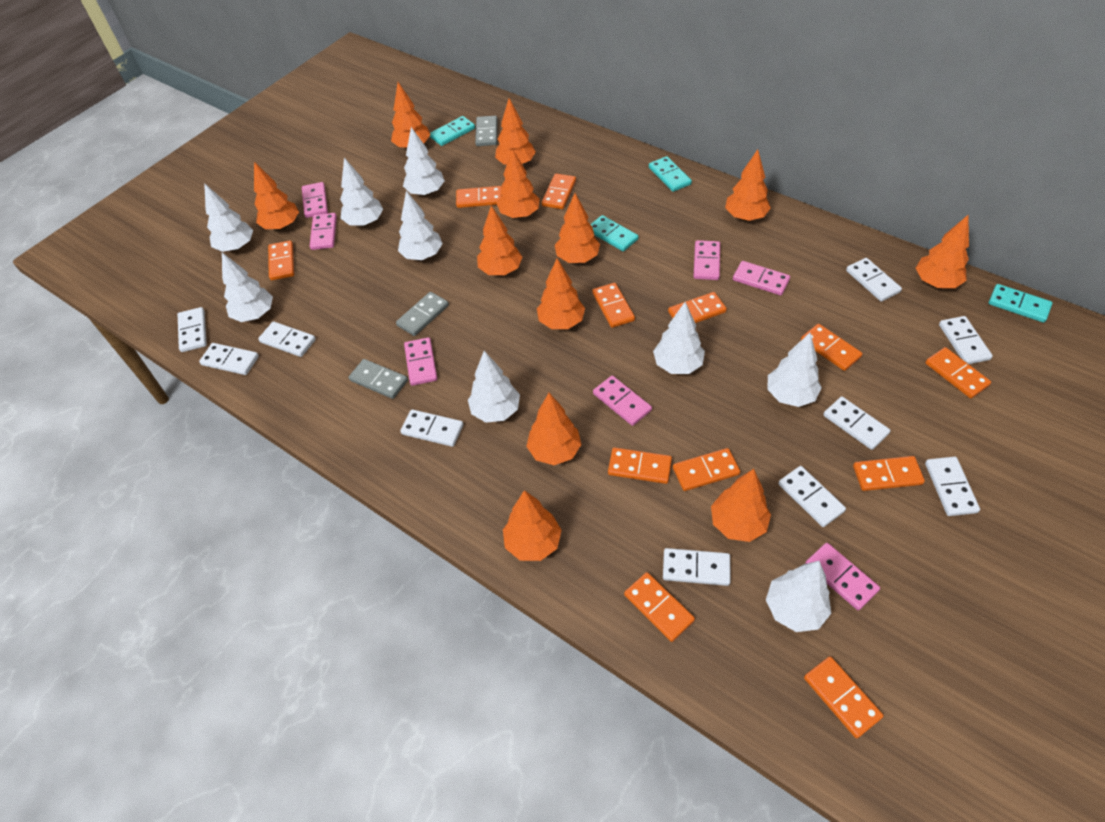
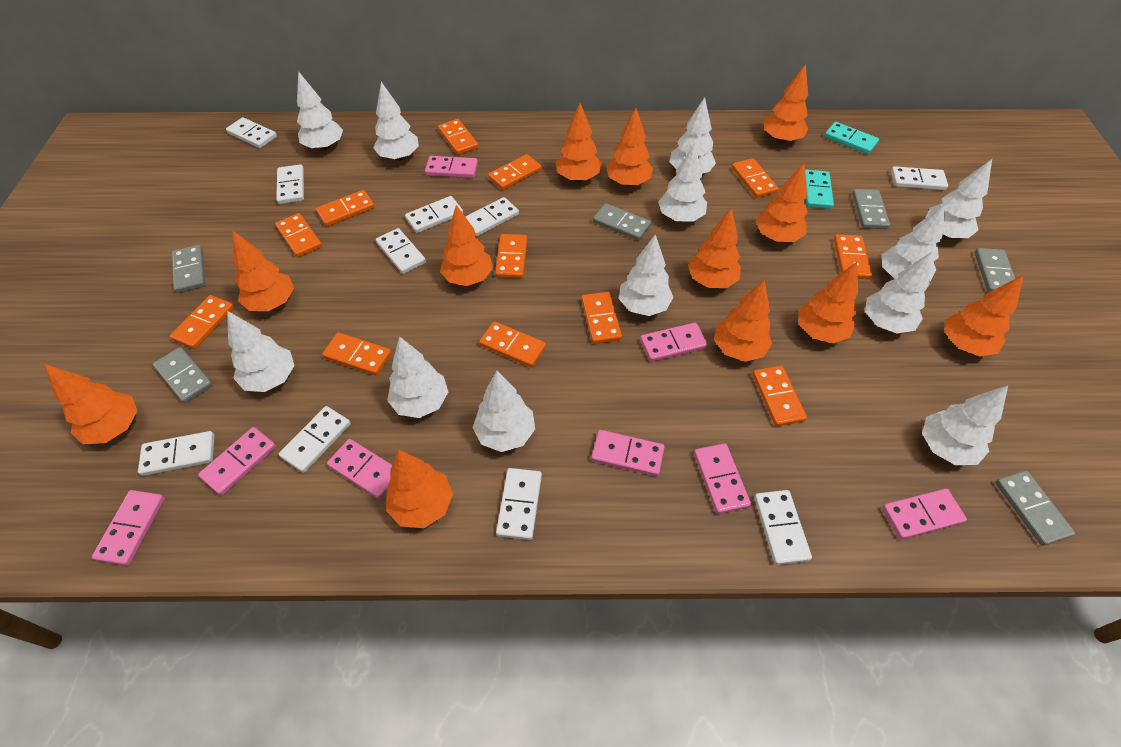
grey domino: [349,359,408,399] [396,292,449,336] [475,116,498,146] = 3 -> [153,347,213,404] [172,245,205,293] [593,203,651,241] [852,189,890,229] [975,248,1015,292] [995,471,1075,546] = 6
pink domino: [302,182,328,218] [310,213,337,250] [404,337,437,386] [593,376,652,426] [693,240,720,280] [733,261,790,295] [805,543,880,610] = 7 -> [92,490,165,566] [198,427,276,496] [327,439,392,499] [425,156,478,178] [591,430,665,476] [640,323,708,362] [694,443,751,514] [882,489,967,539] = 8
turquoise domino: [430,116,475,146] [590,215,638,251] [649,156,692,192] [989,284,1053,323] = 4 -> [805,170,834,209] [824,122,879,154] = 2
white tree: [204,183,253,252] [222,253,273,322] [340,158,383,226] [398,191,443,260] [403,127,445,196] [468,351,520,423] [653,302,705,374] [766,561,831,632] [767,333,822,407] = 9 -> [227,311,295,392] [297,71,343,150] [373,82,419,161] [387,336,448,418] [473,371,535,452] [619,235,673,316] [658,143,707,222] [669,97,716,173] [865,252,932,334] [882,204,946,281] [922,385,1008,465] [926,159,992,238] = 12

